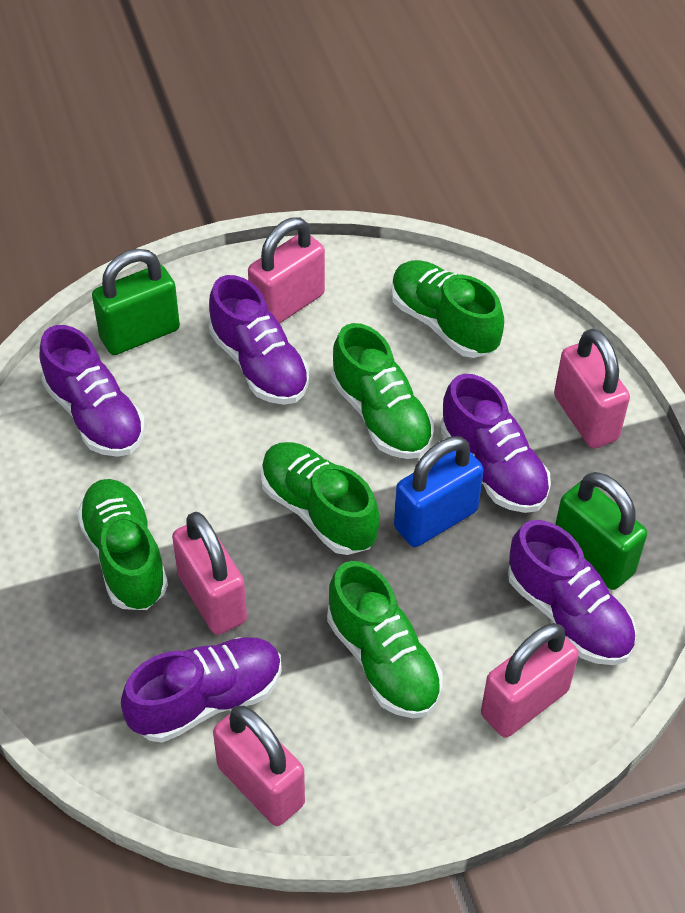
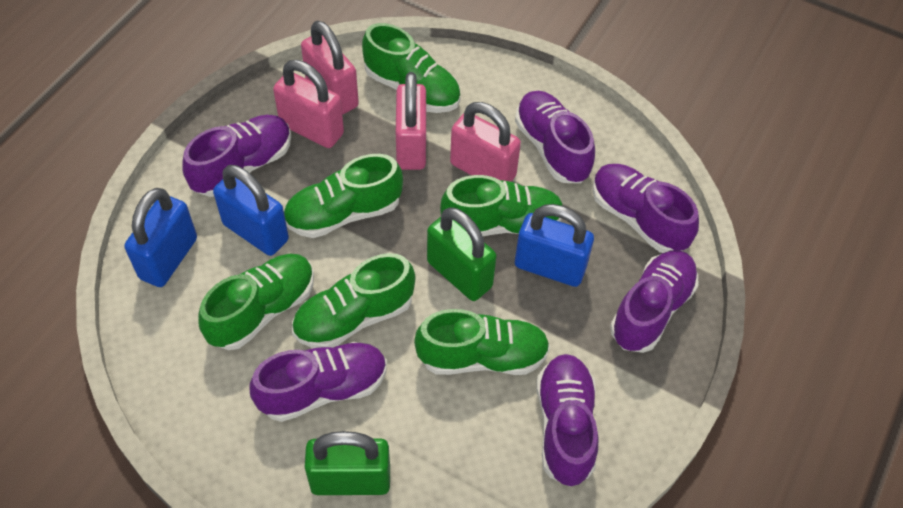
blue padlock: [394,436,484,547] = 1 -> [124,188,197,287] [213,165,289,256] [515,204,594,287] = 3
green shoe: [77,479,168,610] [261,442,380,555] [327,561,442,718] [331,323,434,459] [391,260,504,358] = 5 -> [198,254,314,350] [284,154,403,238] [292,253,415,348] [362,23,461,113] [414,309,550,375] [440,175,563,236] = 6
pink padlock: [172,512,247,635] [213,706,305,826] [248,217,325,324] [481,623,579,738] [554,328,630,448] = 5 -> [273,60,344,148] [301,21,359,115] [396,72,426,170] [450,102,521,182] = 4
purple shoe: [40,325,145,457] [121,637,282,743] [209,275,310,405] [441,374,551,513] [508,520,636,665] = 5 -> [182,115,291,197] [249,342,387,422] [515,91,595,183] [536,354,599,486] [592,164,699,253] [610,250,698,353] = 6

